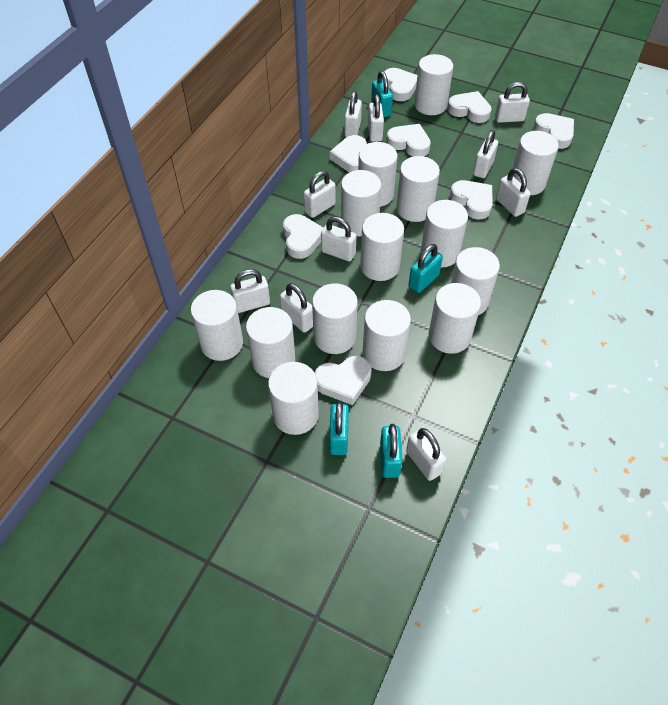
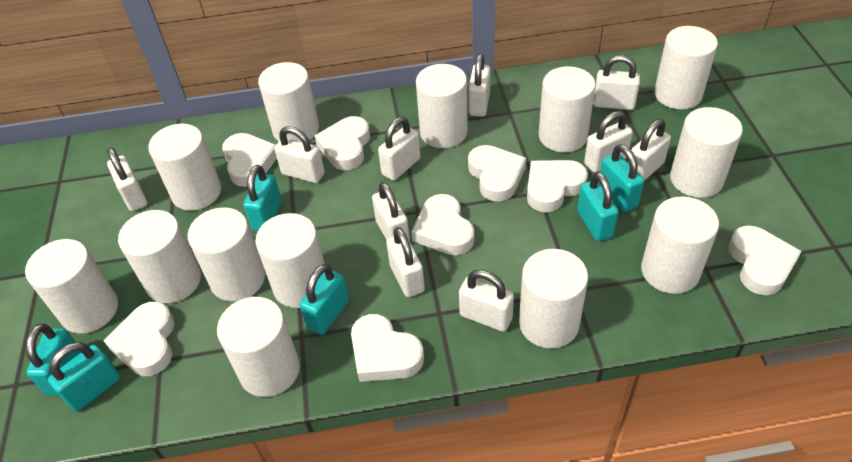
turquoise padlock: [329,401,349,455] [371,71,393,118] [380,424,403,478] [409,244,443,293] = 4 -> [26,324,81,396] [48,342,120,412] [243,165,282,231] [300,264,349,335] [577,172,619,241] [600,144,644,212] = 6
white cylinder: [191,290,243,361] [246,307,295,378] [268,362,319,435] [312,283,358,354] [341,170,381,236] [358,142,398,207] [360,213,404,281] [362,300,411,371] [396,156,440,222] [414,54,453,115] [421,200,468,267] [429,283,481,354] [451,247,500,315] [512,131,559,195] = 14 -> [25,239,118,334] [118,210,201,303] [148,124,221,211] [188,207,265,301] [217,297,300,397] [255,213,325,308] [258,62,319,142] [416,64,468,148] [519,249,588,349] [539,66,596,152] [641,196,719,294] [654,26,718,110] [670,107,743,198] = 13

